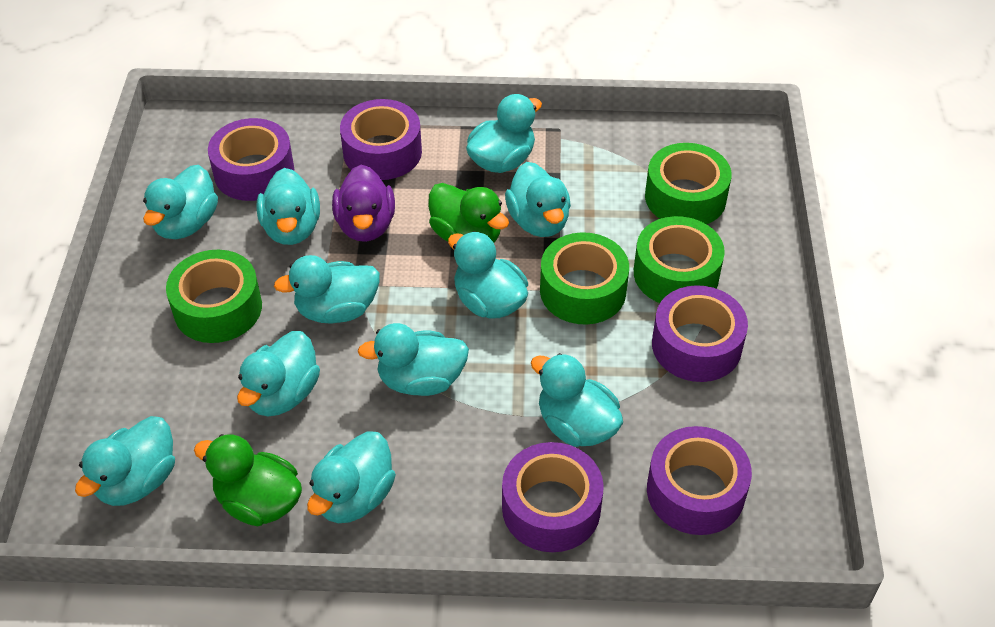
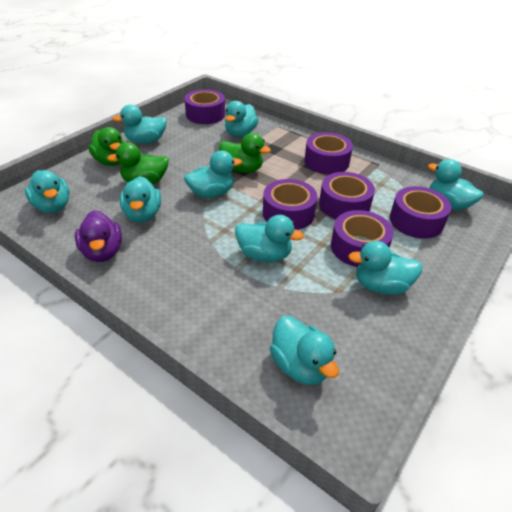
green duck: [194,434,302,526] [428,183,509,243] = 2 -> [88,127,125,166] [107,142,169,184] [219,133,271,173] = 3
green tape: [166,250,262,343] [540,232,629,325] [634,216,725,303] [645,143,732,224] = 4 -> none = 0
purple tape: [208,118,294,201] [340,99,422,180] [502,442,604,552] [647,426,752,535] [652,285,748,382] = 5 -> [184,89,225,124] [263,179,317,230] [304,132,353,174] [319,172,375,219] [331,210,394,267] [390,186,451,239] = 6
turquoise duck: [75,416,175,506] [143,165,218,239] [237,331,320,416] [256,168,320,245] [274,255,380,324] [307,431,396,523] [357,323,469,396] [448,231,528,319] [466,94,542,173] [505,162,571,237] [531,353,623,447] = 11 -> [25,170,70,213] [113,105,167,144] [120,176,161,223] [184,151,242,198] [225,101,259,137] [235,215,304,262] [270,316,339,385] [348,241,423,295] [428,159,483,210] = 9

